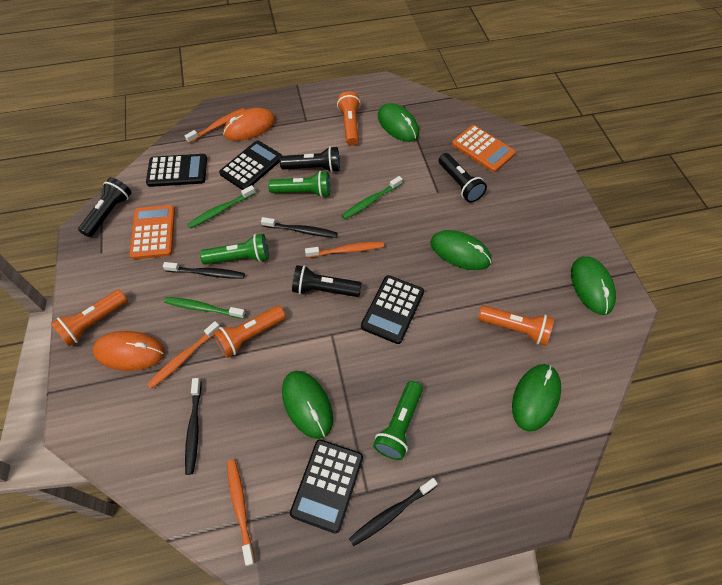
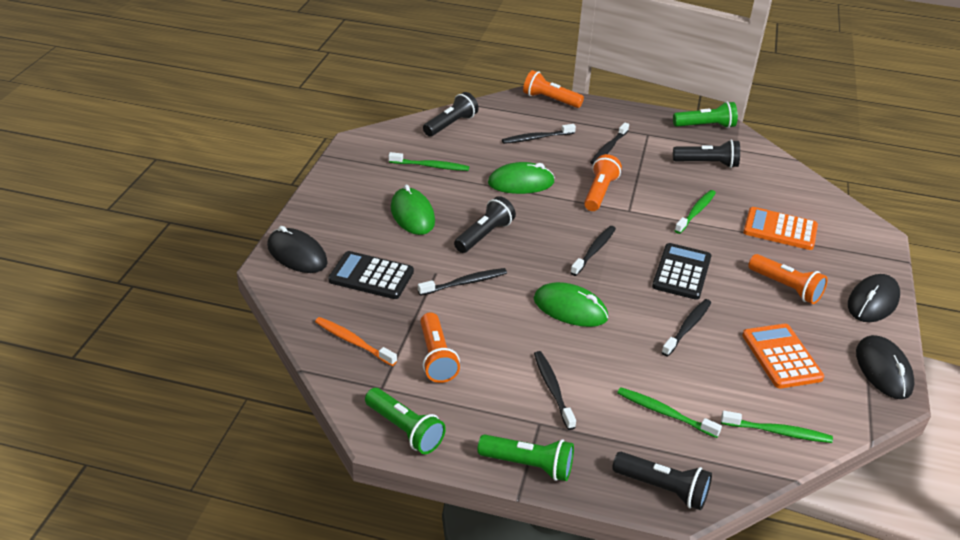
black calculator: [146,154,207,187] [219,140,282,190] [290,440,363,534] [361,275,424,344] = 4 -> [328,251,414,299] [652,243,711,300] = 2
black mouse: none = 0 -> [267,226,328,273] [848,274,900,322] [856,335,914,399] = 3
black toothbrush: [163,262,245,279] [185,378,201,475] [261,217,337,238] [349,478,438,546] = 4 -> [418,268,507,296] [502,124,576,144] [534,351,576,430] [570,226,616,276] [590,123,629,165] [661,299,711,356] = 6
green mouse: [282,371,333,439] [378,103,419,142] [430,230,492,270] [512,364,561,431] [571,256,616,315] = 5 -> [391,185,435,235] [488,162,555,194] [534,282,608,327] = 3
green toothbrush: [164,297,246,319] [187,185,256,229] [341,176,402,219] = 3 -> [389,152,469,171] [617,387,722,438] [674,190,716,234] [721,411,833,443] = 4
orange mouse: [93,331,165,371] [223,108,275,141] = 2 -> none = 0
orange toothbrush: [147,321,220,389] [185,108,244,143] [227,459,255,566] [305,242,384,258] = 4 -> [315,317,397,366] = 1

